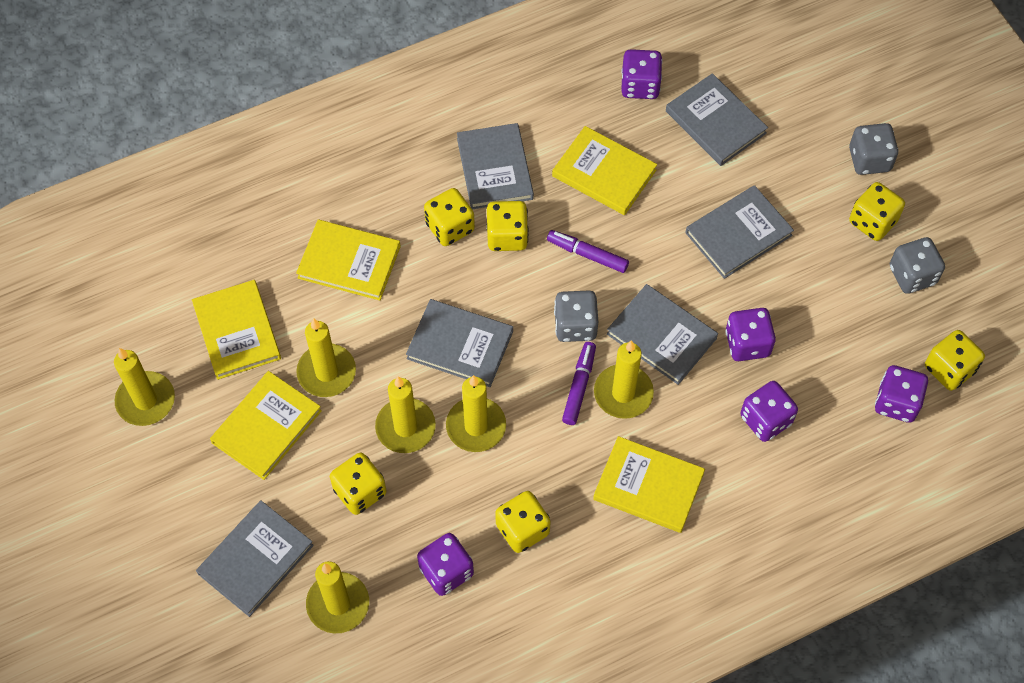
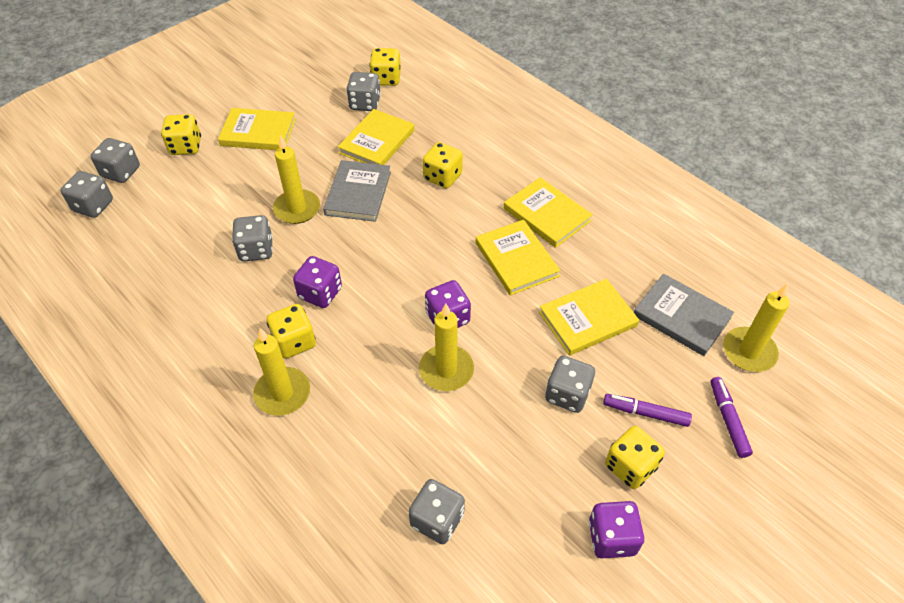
grey book: [196,501,314,617] [406,299,513,387] [457,123,534,209] [607,284,718,385] [666,73,768,166] [685,185,794,279] = 6 -> [323,160,391,222] [634,274,734,356] = 2
grey dice: [554,291,598,342] [849,123,899,175] [890,237,945,294] = 3 -> [61,171,113,218] [91,138,140,183] [232,215,273,261] [346,72,381,111] [408,479,465,544] [545,356,595,413] = 6
purple dice: [417,533,474,596] [621,49,663,99] [725,308,776,361] [740,381,798,442] [875,365,928,423] = 5 -> [293,256,342,308] [425,280,471,328] [589,501,644,558] = 3
yellow candle: [114,348,175,426] [296,318,356,397] [306,561,369,633] [375,376,436,453] [446,375,506,452] [594,340,654,419] = 6 -> [253,328,310,416] [273,135,320,224] [419,303,474,391] [723,284,790,372] = 4
yellow dice: [330,452,387,515] [424,188,475,246] [486,201,529,251] [495,491,551,553] [849,182,905,241] [925,330,985,391] = 6 -> [161,114,201,155] [267,304,316,358] [369,48,401,86] [423,142,463,189] [605,426,665,489] = 5

